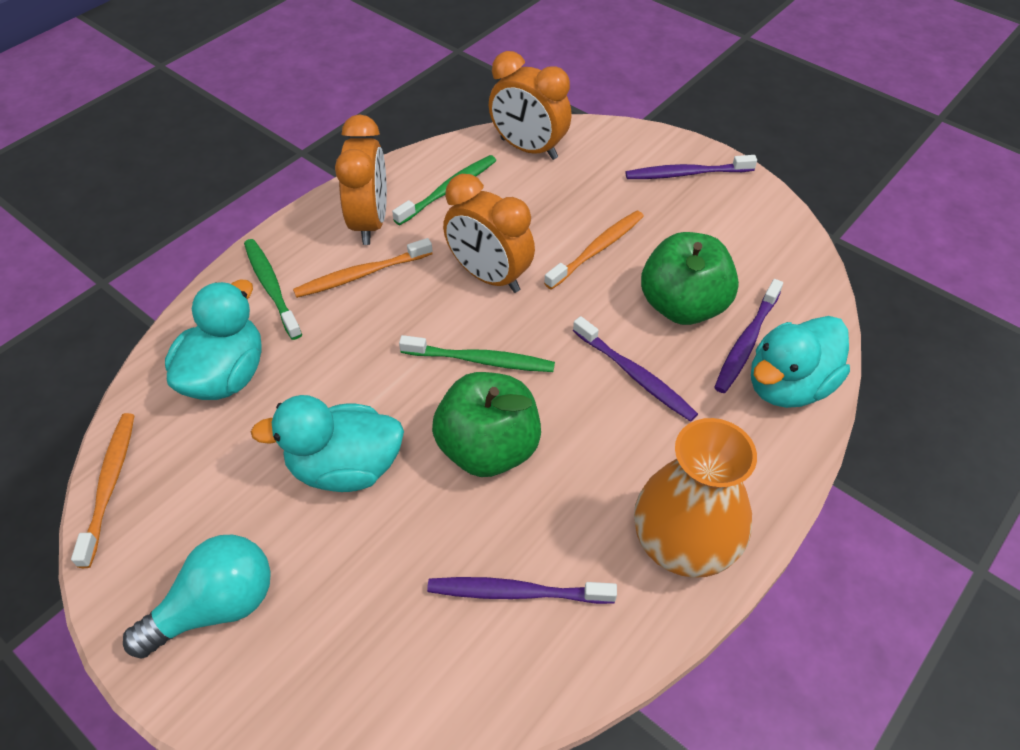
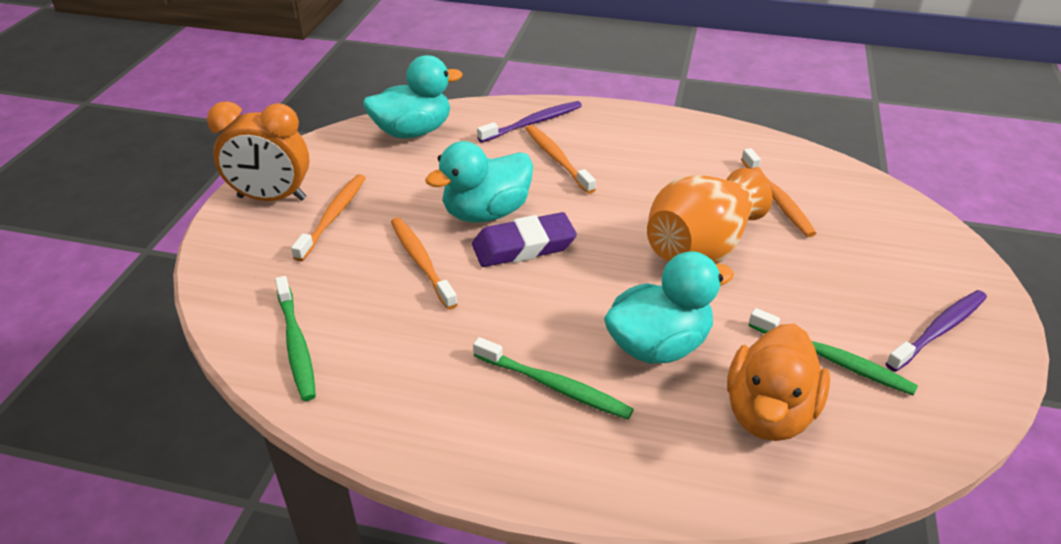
green apple: [432,372,541,477] [641,232,739,325] = 2 -> none = 0
orange clock: [335,114,387,245] [443,174,535,293] [489,51,572,160] = 3 -> [207,101,309,201] = 1
orange duck: none = 0 -> [727,324,830,441] = 1
orange toothbrush: [71,413,135,568] [293,238,433,298] [544,211,644,290] = 3 -> [291,174,366,262] [391,217,458,310] [526,125,596,194] [741,148,816,237] = 4
purple eraser: none = 0 -> [472,212,577,267] = 1
purple toothbrush: [427,577,617,604] [573,316,698,422] [626,155,757,179] [714,279,783,393] = 4 -> [477,101,582,143] [886,290,987,372] = 2
turquoise light bulb: [123,535,271,658] = 1 -> none = 0

